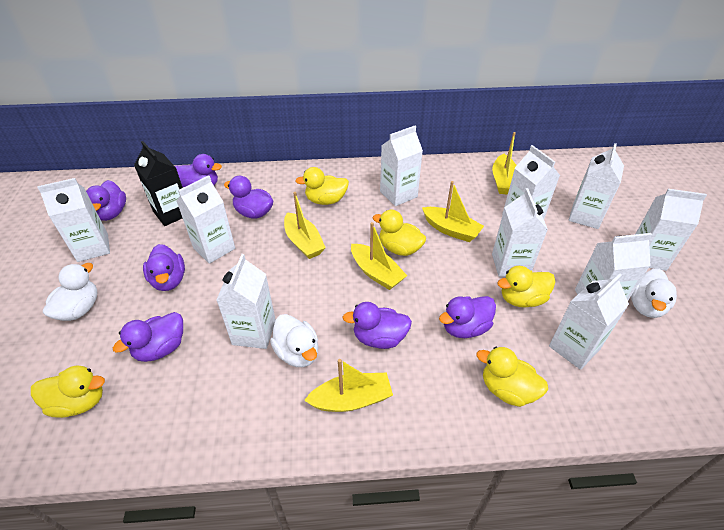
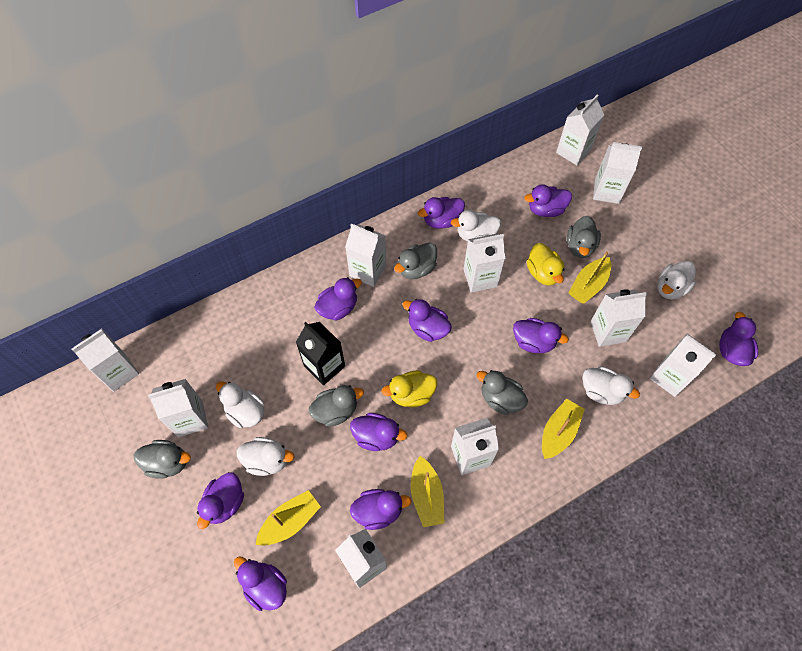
grey duck: none = 0 -> [133,440,191,479] [309,385,364,427] [394,243,437,279] [477,370,528,415] [567,216,601,258] = 5
purple duck: [86,180,126,221] [113,312,183,362] [143,244,185,291] [175,154,222,188] [224,176,273,219] [342,302,412,349] [439,296,496,338] = 7 -> [197,472,244,529] [234,556,287,611] [314,277,362,321] [350,413,407,451] [350,489,412,530] [402,299,452,342] [418,197,465,229] [513,318,569,353] [524,184,572,217] [719,312,758,366] = 10
white duck: [43,263,98,321] [270,314,318,367] [631,269,677,318] = 3 -> [216,381,264,428] [236,437,294,476] [451,210,501,241] [583,367,640,405] [658,261,696,299] = 5
yellow boat: [284,192,326,259] [304,359,393,412] [351,222,407,290] [422,181,484,242] [492,132,517,195] = 5 -> [255,490,321,546] [411,456,444,527] [542,399,585,459] [569,251,611,304] = 4
yellow duck: [31,365,105,418] [295,167,349,205] [373,210,426,256] [476,347,548,407] [497,266,555,308] = 5 -> [381,370,437,407] [527,243,564,286] = 2

